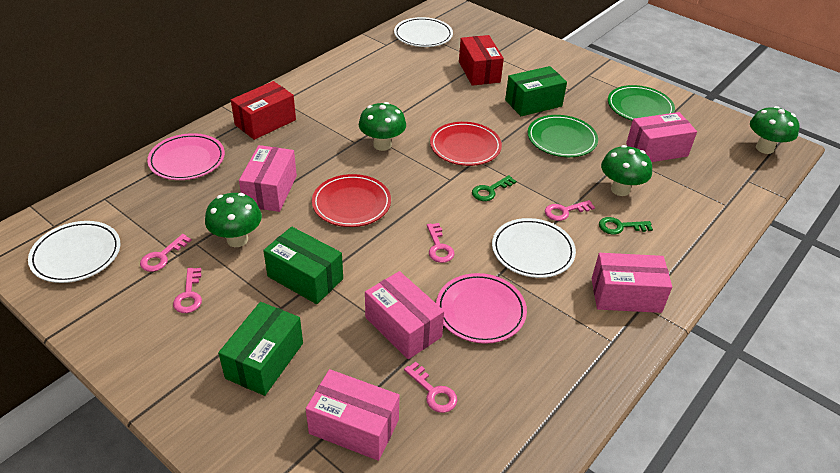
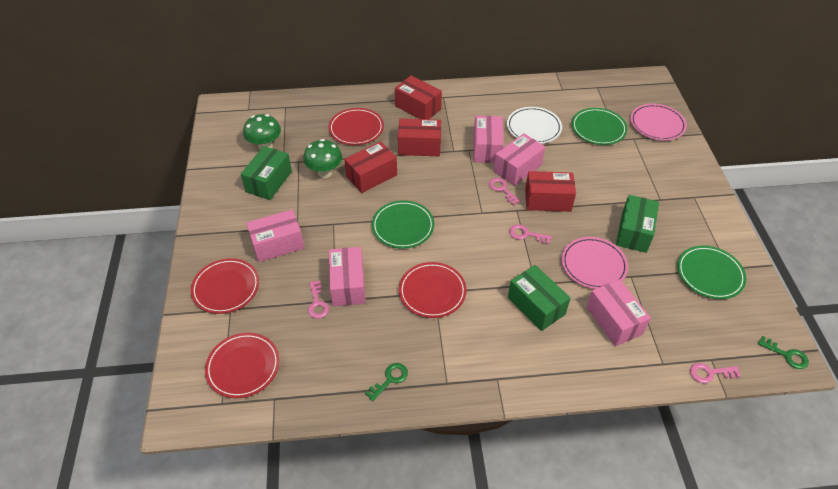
green mushroom: [205,193,262,247] [359,102,406,151] [601,145,652,196] [750,106,800,154] = 4 -> [243,114,281,150] [303,139,342,178] = 2
green plate: [528,115,598,157] [608,85,675,121] = 2 -> [372,200,434,249] [571,108,628,145] [677,245,746,299] = 3
pink key: [140,234,192,272] [173,268,202,313] [404,362,457,413] [427,223,454,263] [545,200,595,221] = 5 -> [308,281,329,319] [489,178,520,205] [509,224,552,244] [690,363,741,383] = 4
red box: [231,81,296,140] [459,35,504,86] = 2 -> [344,141,397,193] [395,76,442,119] [398,119,441,156] [525,171,576,212] = 4
red plate: [312,174,391,227] [430,122,502,166] = 2 -> [191,258,259,314] [205,333,280,398] [329,108,384,145] [399,262,467,318] = 4
white plate: [28,221,120,283] [394,17,453,47] [492,218,576,278] = 3 -> [507,107,562,144] = 1

